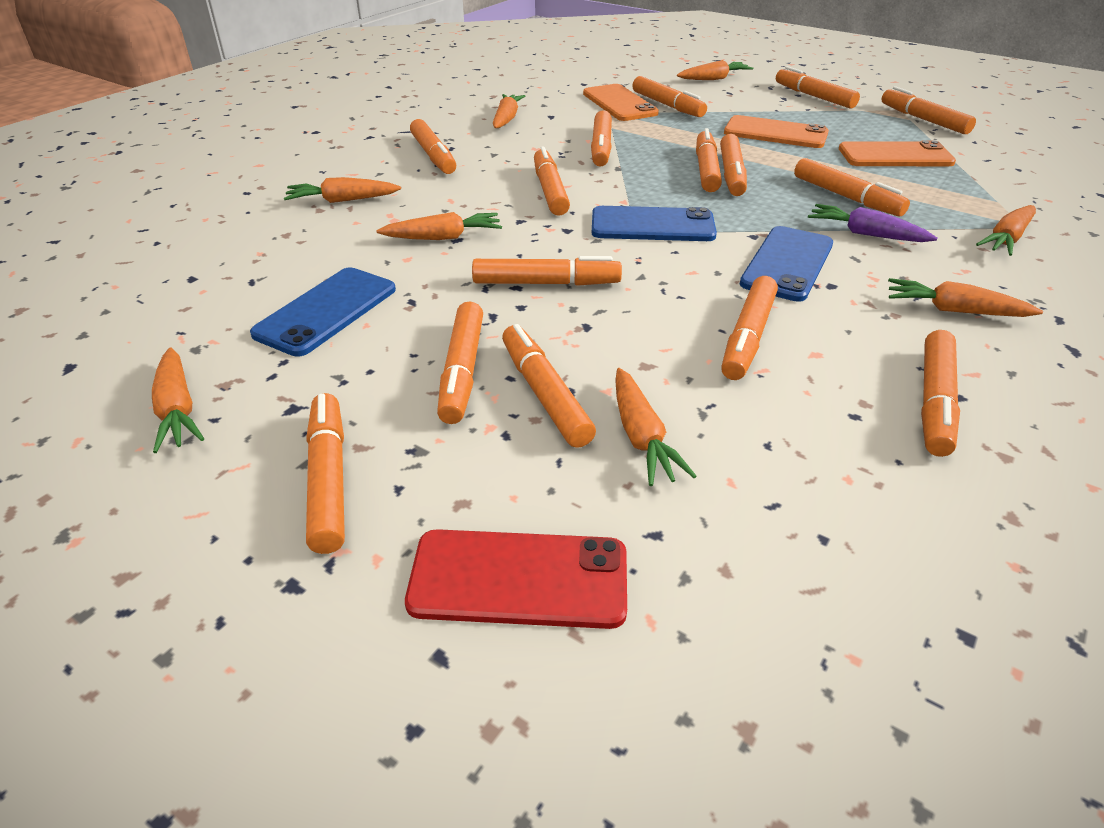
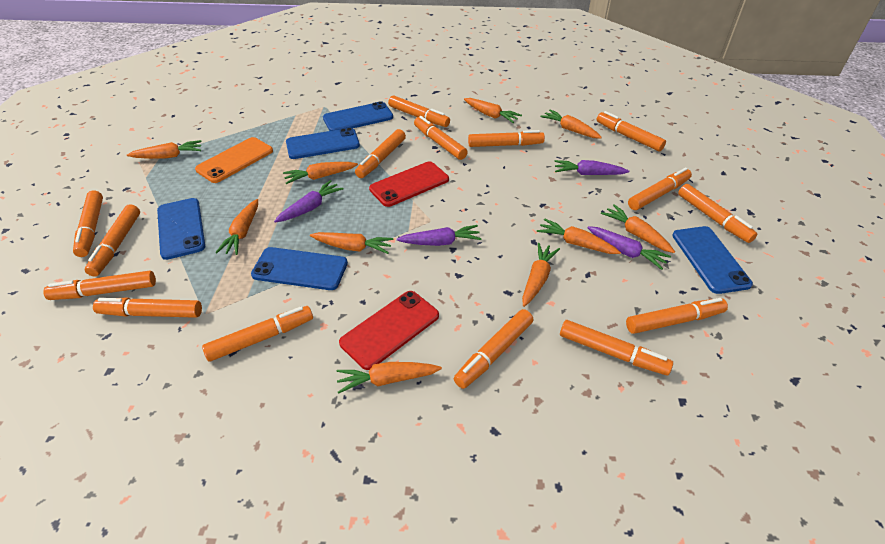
blue phone: [250,267,396,357] [592,206,717,241] [740,226,833,302] = 3 -> [157,198,205,260] [251,247,348,290] [286,128,360,159] [323,101,393,131] [672,226,753,294] = 5
orange carrot: [152,347,204,453] [284,177,401,203] [376,212,502,240] [493,94,525,128] [615,368,697,486] [677,60,754,80] [888,278,1043,317] [976,205,1036,256] = 8 -> [127,140,202,159] [215,199,258,255] [283,162,358,184] [310,232,393,254] [336,362,442,394] [464,98,522,123] [522,243,560,307] [537,218,621,254] [540,110,602,138] [601,204,675,253] = 10
orange phone: [583,84,659,121] [724,115,829,148] [839,140,956,166] = 3 -> [195,137,273,183] = 1
purple carrot: [808,204,937,242] = 1 -> [274,180,343,222] [397,225,482,246] [554,160,630,175] [587,226,671,270] = 4
red phone: [405,529,627,629] = 1 -> [339,291,439,370] [369,161,449,207] = 2

